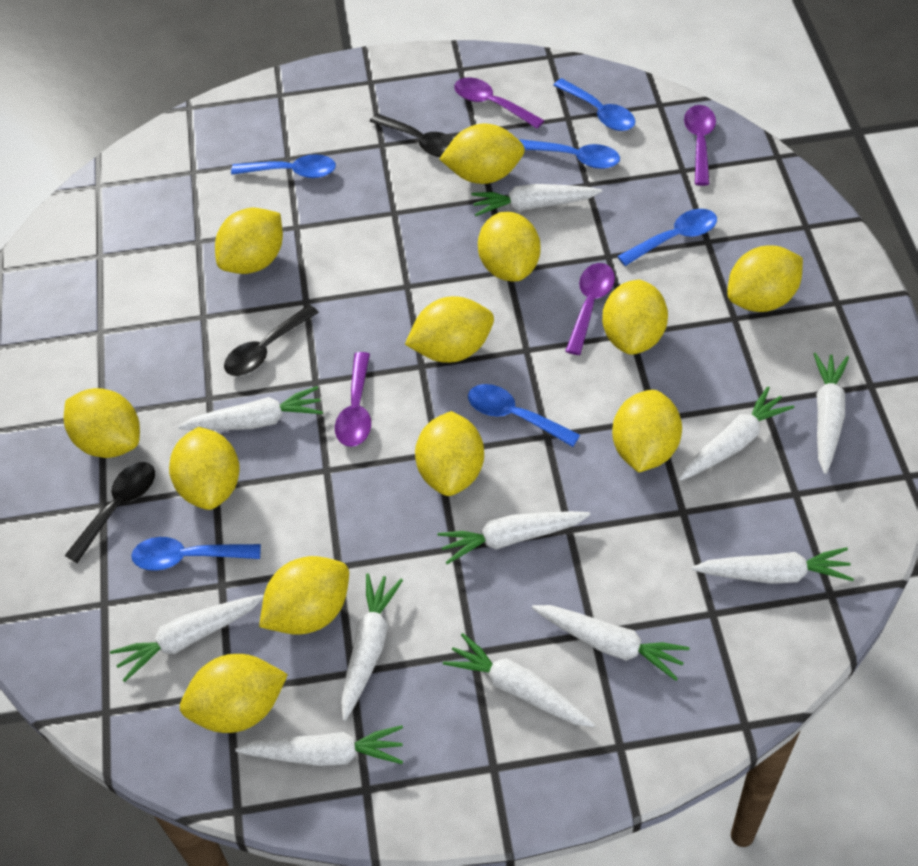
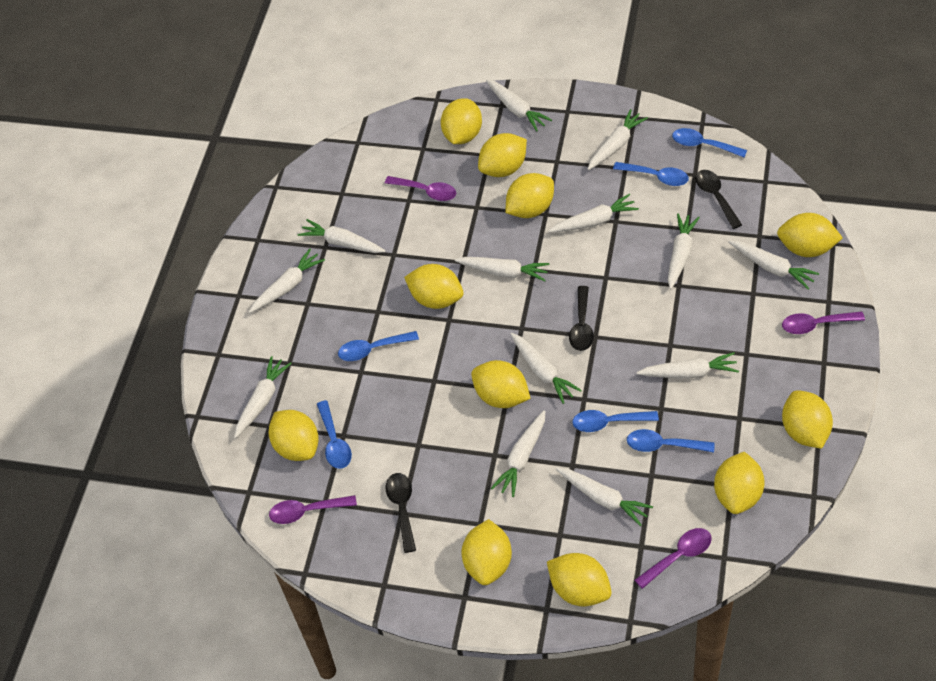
white carrot: [110,594,264,682] [178,386,323,430] [235,725,403,766] [341,573,403,721] [438,511,591,564] [443,633,595,727] [472,184,602,216] [532,605,690,681] [678,387,794,481] [692,547,854,584] [814,353,849,474] = 11 -> [234,356,292,438] [249,249,325,313] [298,219,385,253] [455,257,549,281] [486,79,552,132] [491,410,545,497] [511,333,582,404] [548,194,639,233] [556,468,653,526] [587,109,648,170] [636,352,739,379] [668,213,700,289] [728,240,819,289] = 13
yellow lemon: [64,388,140,458] [169,427,240,510] [180,654,288,733] [215,208,283,274] [259,556,349,635] [405,296,494,363] [415,411,484,496] [440,123,525,184] [478,212,540,282] [602,280,668,355] [612,390,682,473] [727,245,803,312] = 12 -> [269,410,319,461] [404,264,464,309] [441,98,482,144] [461,519,512,585] [471,360,531,408] [478,133,527,177] [506,173,554,218] [547,553,612,606] [714,452,765,514] [777,213,843,257] [782,390,833,449] = 11

